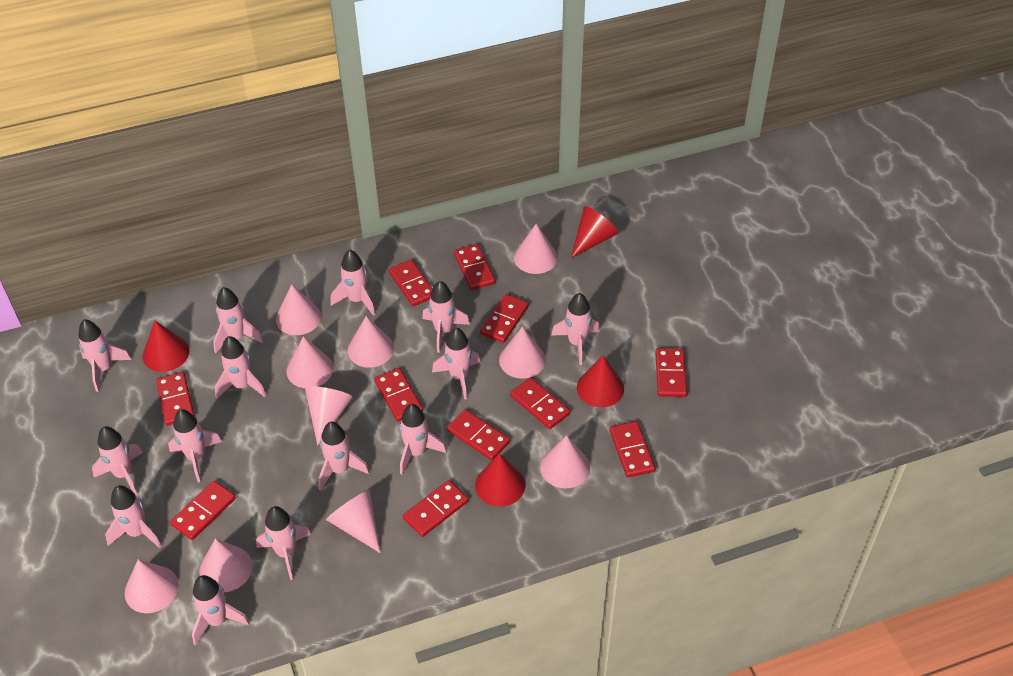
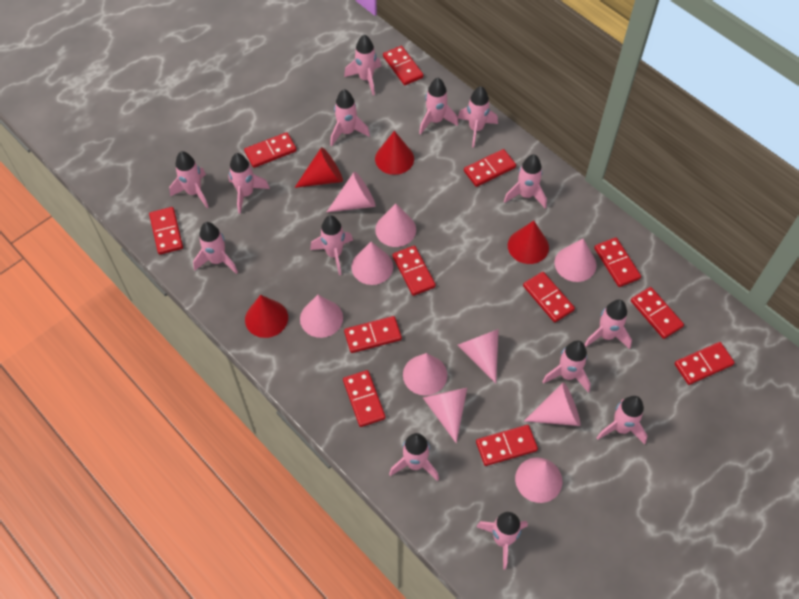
red domino: [156,372,195,426] [170,481,236,540] [374,368,423,422] [389,259,433,307] [403,480,468,537] [447,409,510,460] [454,244,495,290] [480,294,529,343] [510,377,570,429] [610,421,655,477] [655,348,687,397] = 11 -> [149,207,183,255] [244,132,297,168] [343,370,385,427] [344,316,402,353] [383,46,423,85] [393,246,436,296] [464,149,516,187] [476,425,538,466] [523,272,575,322] [594,237,641,287] [631,287,684,339] [675,342,735,385] = 12

